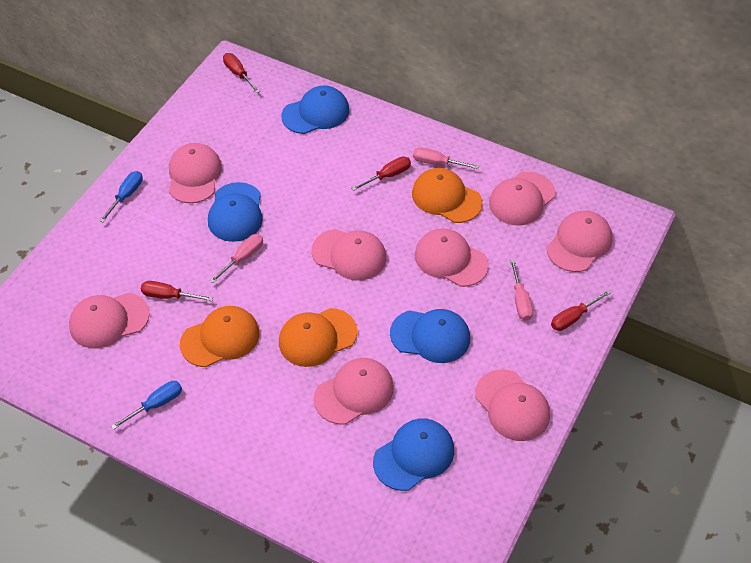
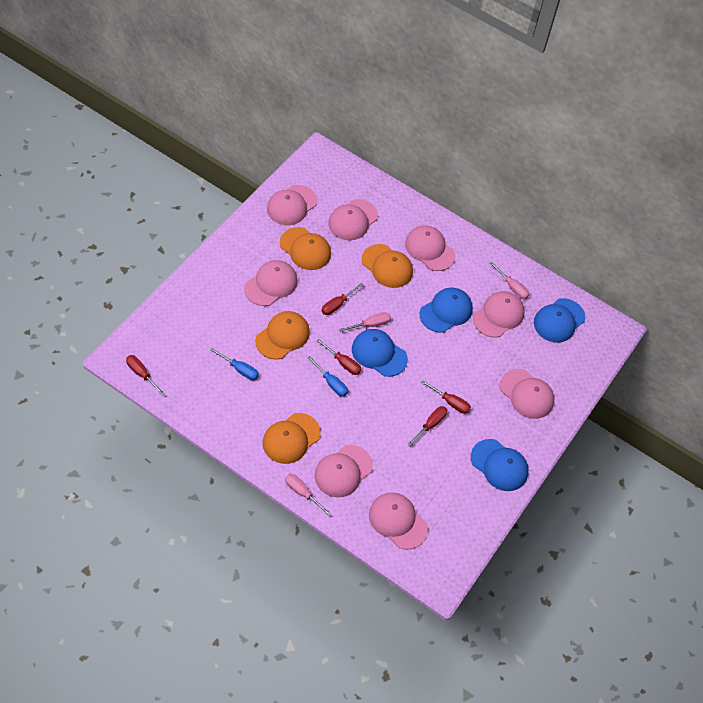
orange cap: [180,306,259,367] [279,308,357,367] [412,168,483,223] = 3 -> [255,311,310,359] [263,413,321,464] [280,227,331,270] [362,244,413,288] = 4
red screwdriver: [141,281,213,301] [223,53,260,93] [352,156,411,191] [551,290,611,331] = 4 -> [126,355,165,396] [316,339,361,375] [321,283,364,315] [407,406,447,446] [421,380,471,414] = 5

